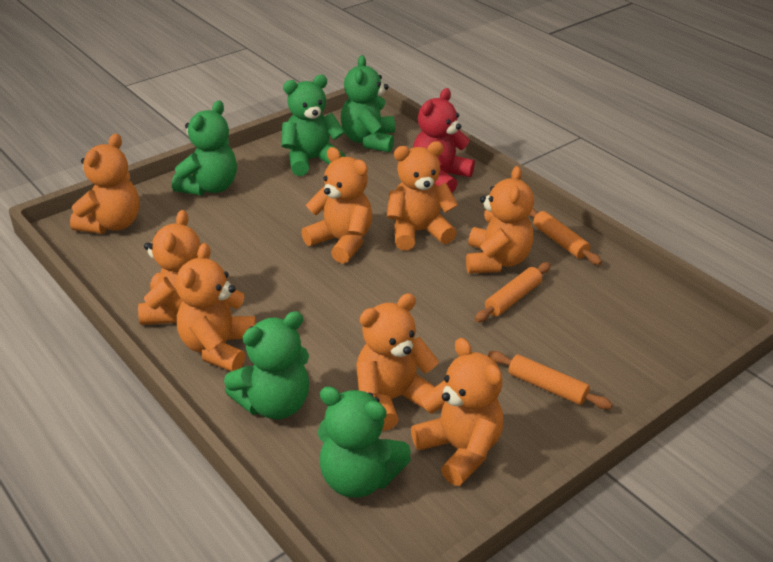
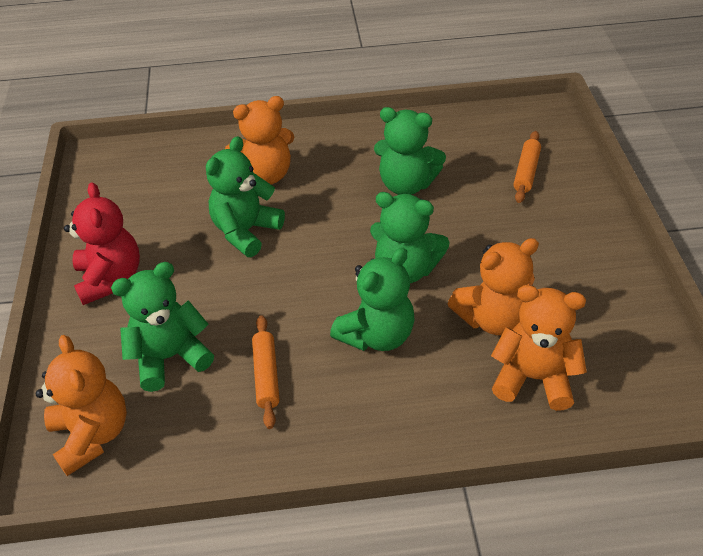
orange rolling pin: [475,262,551,322] [488,351,613,409] [528,208,602,265] = 3 -> [252,315,280,429] [513,131,541,203] = 2
orange teddy bear: [70,134,139,234] [138,210,201,325] [176,243,256,371] [301,147,372,264] [356,293,439,431] [387,141,458,251] [411,338,503,486] [466,166,534,273] = 8 -> [36,335,127,476] [225,96,294,184] [448,238,539,335] [491,285,587,411] = 4

